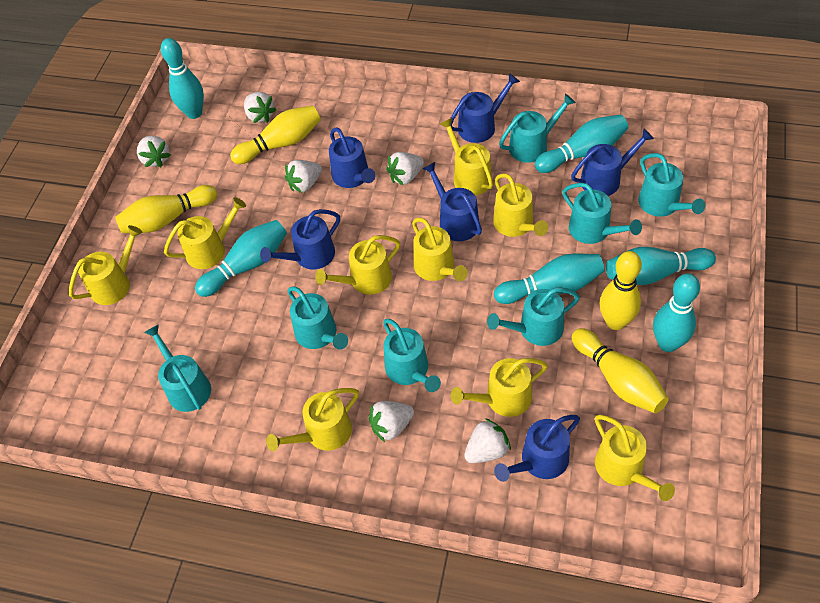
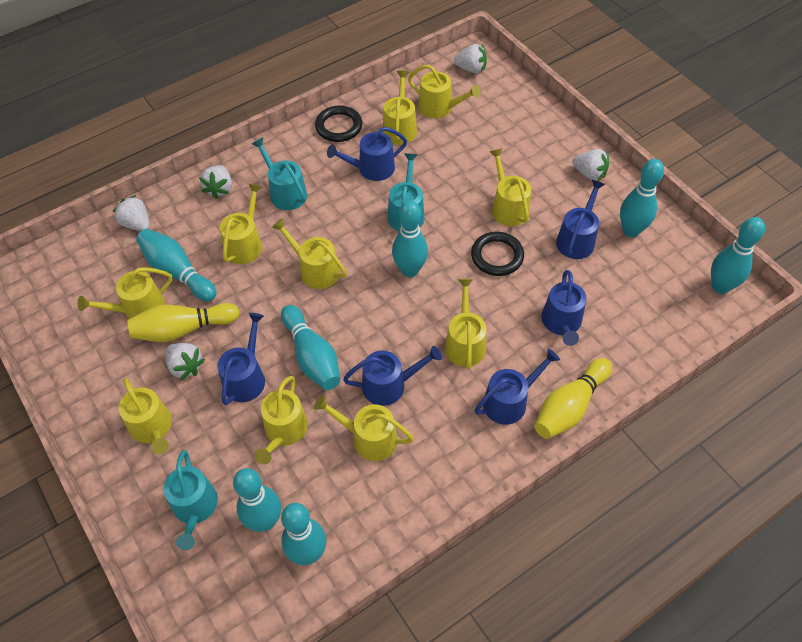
black ring: none = 0 -> [315,105,362,142] [471,232,524,276] = 2
turquoise bowling pin: [161,38,204,119] [195,220,287,297] [494,254,605,304] [535,115,628,173] [606,247,716,285] [653,273,700,352] = 6 -> [136,229,217,302] [233,468,281,532] [281,305,340,390] [281,503,326,565] [392,200,428,277] [620,159,664,237] [711,217,765,294] = 7
turquoise watering can: [144,324,211,412] [287,286,348,350] [383,319,441,392] [487,287,580,346] [499,94,576,163] [562,183,642,244] [638,153,705,217] = 7 -> [163,450,218,550] [252,138,307,210] [388,153,425,231] = 3
white strawberry: [137,136,171,167] [244,92,277,123] [285,160,322,193] [368,401,414,442] [386,152,424,186] [464,418,511,463] = 6 -> [113,195,150,231] [165,343,205,380] [199,165,232,199] [454,44,487,73] [572,149,609,181] = 5
yellow bowling pin: [115,185,217,233] [230,106,321,164] [572,328,669,413] [600,251,642,330] = 4 -> [127,303,240,342] [535,358,612,439] = 2
yellow watering can: [69,225,142,305] [164,197,246,269] [266,388,359,451] [315,235,400,295] [412,218,468,281] [440,118,493,195] [451,358,548,417] [493,173,548,237] [595,414,675,501] = 9 -> [78,267,172,319] [119,378,172,455] [220,183,262,264] [255,376,308,465] [272,218,347,289] [314,395,414,461] [383,70,417,145] [408,64,481,119] [445,279,487,370] [490,148,531,226] = 10

